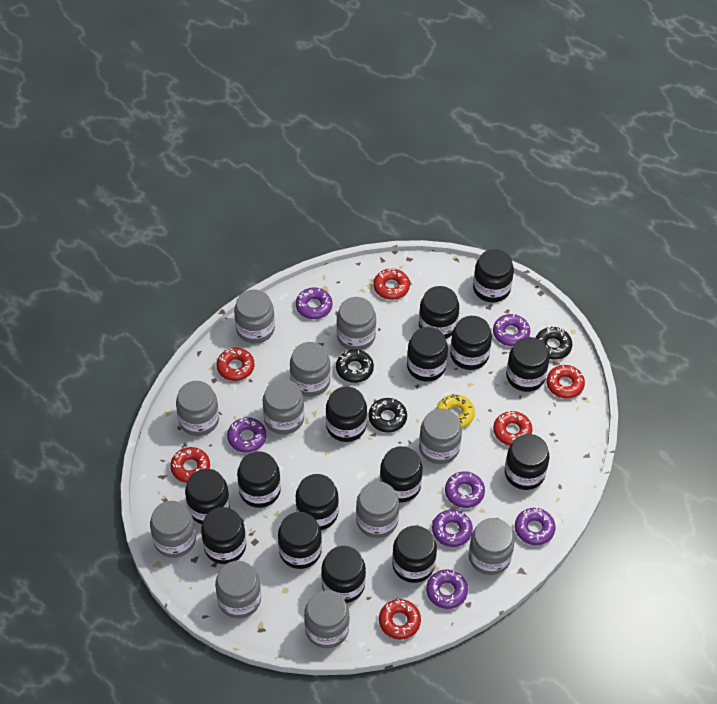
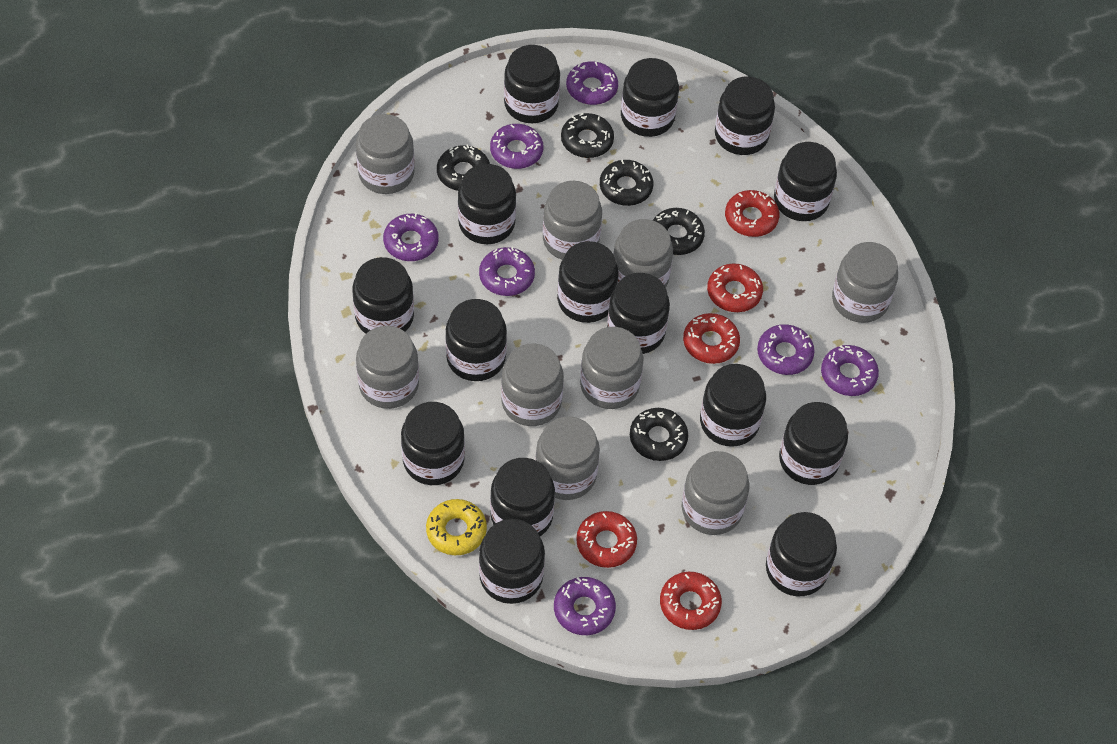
black donut: [336,349,374,383] [368,398,407,433] [536,327,572,360] = 3 -> [437,144,490,191] [561,113,614,158] [600,160,653,206] [630,408,688,461] [653,208,705,255] = 5
grey jar: [150,501,196,558] [176,381,219,436] [215,561,261,618] [234,289,275,344] [263,379,304,435] [290,342,331,397] [304,590,349,648] [336,297,376,350] [356,481,399,538] [419,408,462,464] [469,518,515,575] = 11 -> [356,114,415,194] [356,326,419,409] [501,343,564,426] [535,416,600,500] [543,181,602,260] [580,327,643,409] [613,219,673,288] [682,451,750,535] [832,242,898,323] = 9
red donut: [170,447,210,483] [216,348,254,381] [373,268,410,300] [379,599,421,639] [493,411,532,446] [547,365,585,399] = 6 -> [576,511,637,568] [660,572,722,630] [683,313,740,364] [707,263,763,312] [725,190,780,237] = 5

